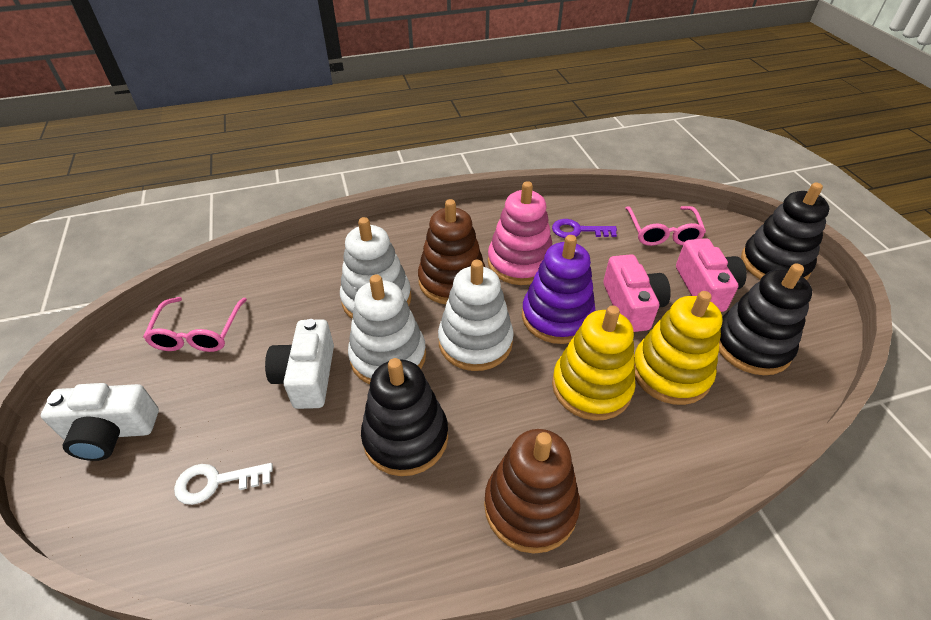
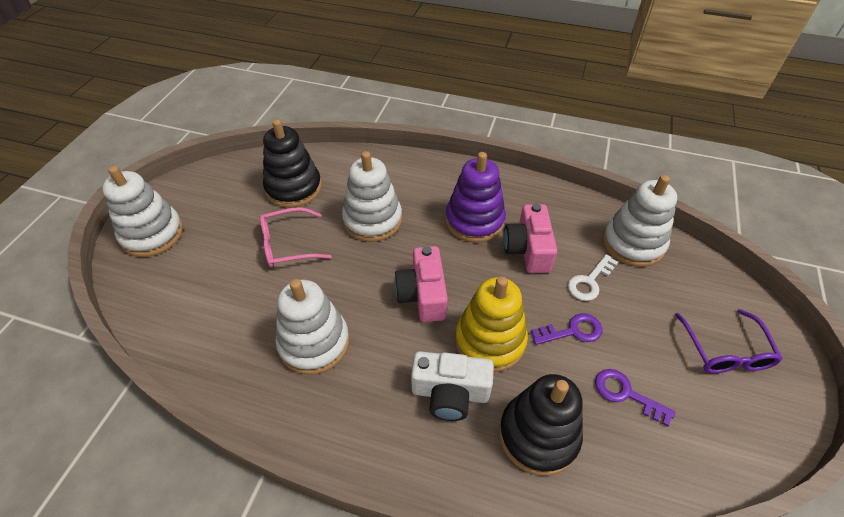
black stacking toy: [361,358,448,476] [719,263,812,375] [741,183,830,280] = 3 -> [263,119,322,208] [499,374,583,476] = 2
brown stacking toy: [418,199,485,304] [484,429,580,554] = 2 -> none = 0
pink glasses: [143,297,247,352] [625,206,706,246] = 2 -> [260,207,332,268] = 1
pink stacking toy: [488,181,552,285] = 1 -> none = 0
purple glasses: none = 0 -> [675,309,783,373] = 1
purple key: [552,219,617,238] = 1 -> [531,313,602,345] [595,369,676,426] = 2
white camera: [41,383,159,461] [265,319,334,409] = 2 -> [411,351,494,421] = 1
white stacking toy: [340,217,411,319] [348,274,426,384] [438,260,514,371] = 3 -> [102,166,183,257] [276,279,350,375] [342,151,402,242] [603,175,677,267] = 4
yellow stacking toy: [552,305,636,421] [634,291,723,405] = 2 -> [455,277,528,372] = 1

